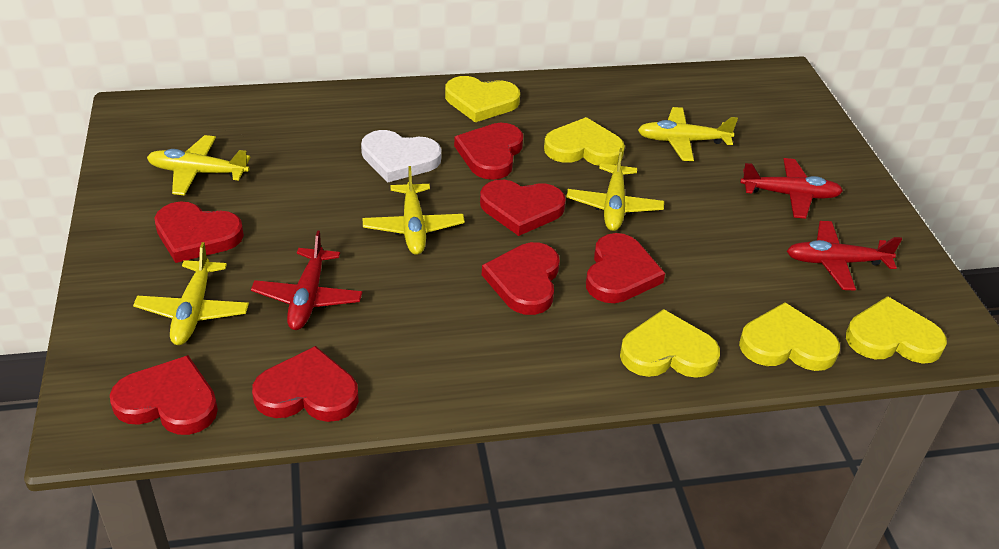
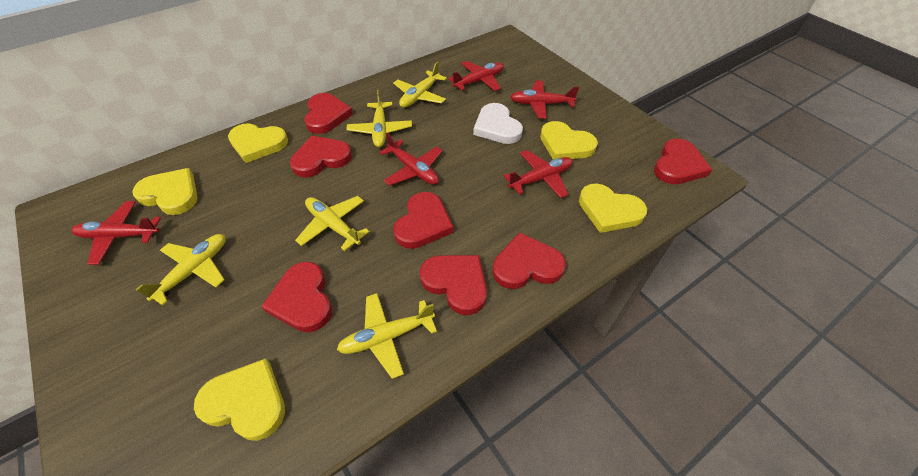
red plane: [251,231,362,330] [740,158,843,219] [787,221,902,291] = 3 -> [71,201,161,265] [379,133,443,186] [449,61,504,91] [504,150,573,198] [510,81,579,119] = 5

